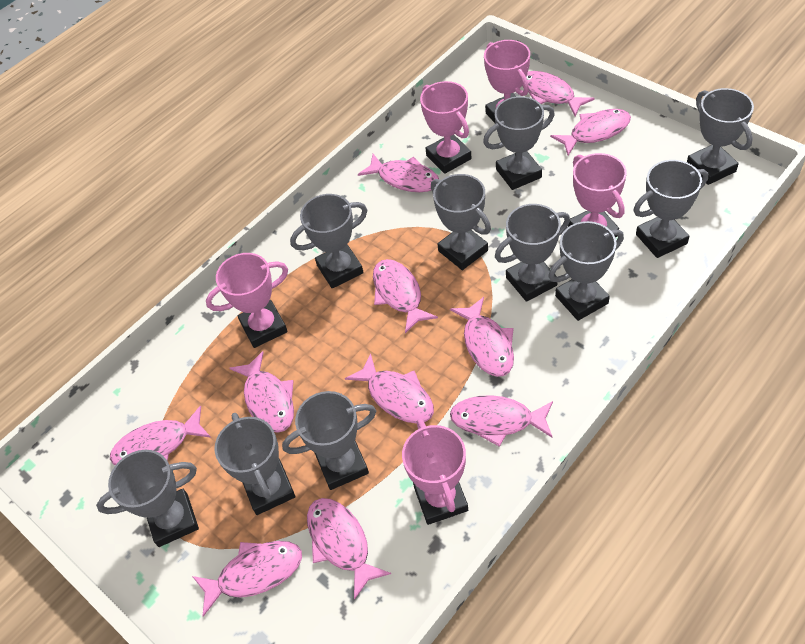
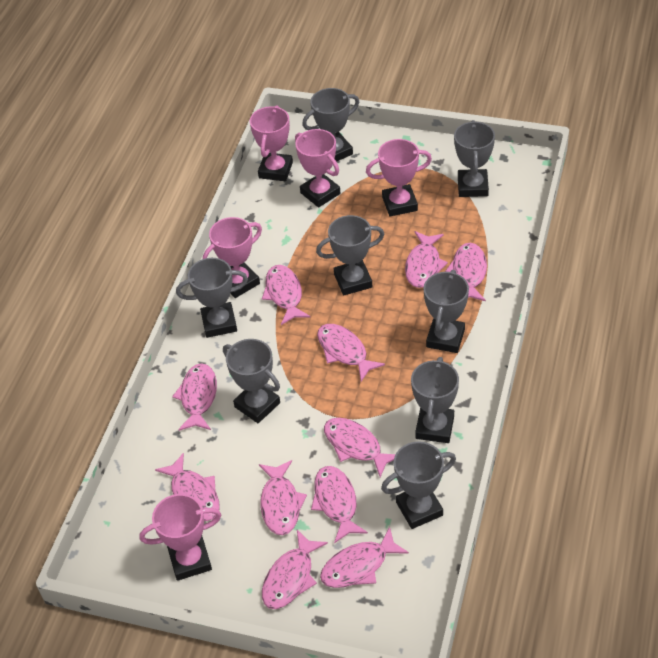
grey trophy: [96,450,199,547] [215,413,295,515] [282,391,376,490] [290,194,367,288] [431,174,491,270] [483,96,555,190] [495,204,570,302] [548,221,624,321] [633,160,708,258] [687,88,754,185] = 10 -> [176,258,248,338] [223,339,280,423] [302,88,359,162] [316,215,385,295] [381,441,456,529] [411,357,459,443] [423,270,469,353] [454,120,495,197] = 8

